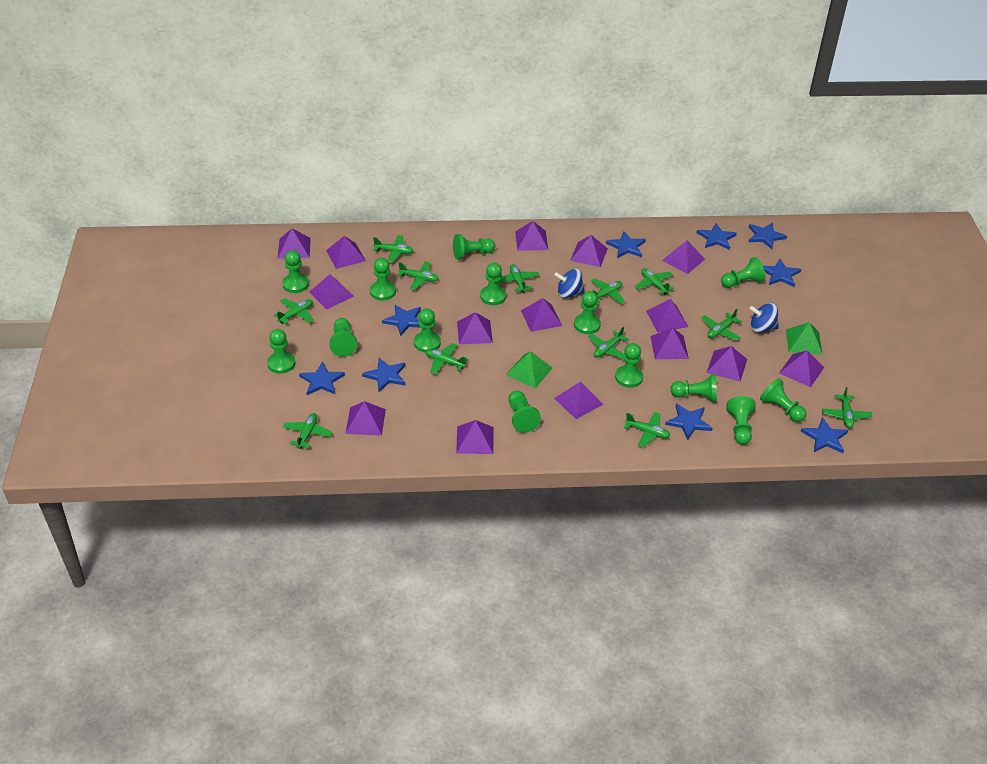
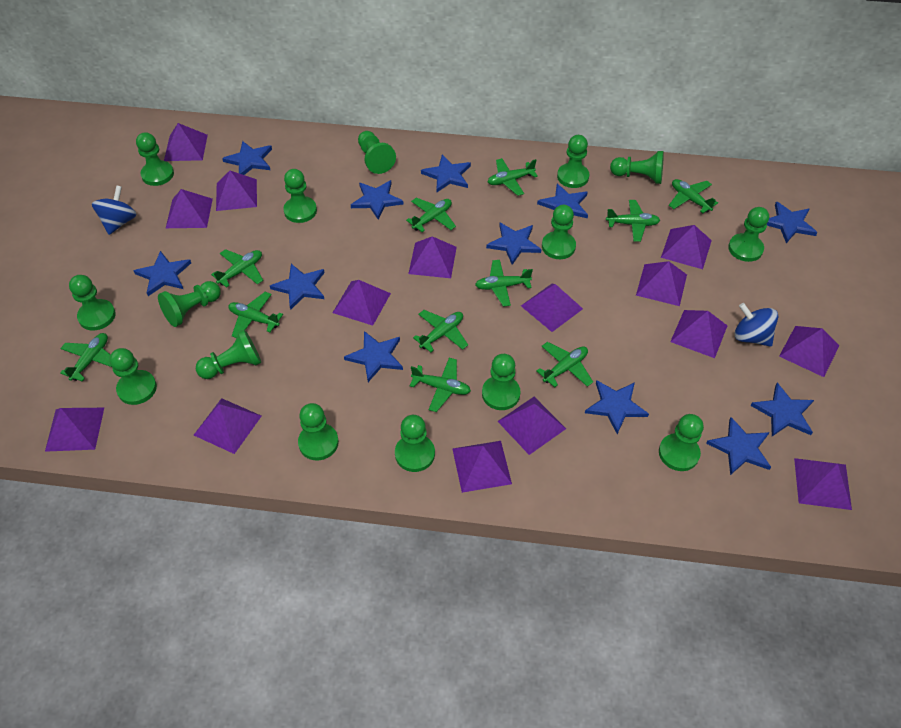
blue star: [299,361,345,395] [362,358,406,392] [382,305,421,336] [606,231,646,258] [665,404,713,440] [696,223,737,250] [749,223,787,249] [763,259,801,287] [801,417,848,453] = 9 -> [134,251,191,296] [222,141,272,175] [270,264,325,310] [344,331,403,382] [351,180,404,220] [421,154,471,192] [486,223,541,265] [537,184,588,218] [585,380,649,434] [706,417,771,475] [750,383,814,436] [767,201,818,243] = 12
green pawn: [267,329,296,374] [282,250,309,293] [329,318,357,357] [370,258,396,301] [414,309,441,352] [453,234,495,260] [480,263,506,305] [509,391,541,433] [574,291,601,334] [615,343,643,388] [670,374,717,402] [721,257,765,288] [726,396,756,445] [760,378,807,422] = 14 -> [69,275,116,330] [109,348,157,405] [136,132,174,186] [158,281,221,327] [196,329,261,379] [283,169,317,223] [298,403,339,460] [358,131,396,174] [395,415,435,472] [482,354,520,410] [542,205,576,259] [557,135,589,188] [610,151,664,184] [659,414,704,471] [728,207,769,262] = 15
green plane: [274,298,314,325] [283,413,333,449] [373,235,413,263] [397,261,438,290] [426,343,468,375] [498,264,540,293] [588,326,629,359] [590,278,625,304] [624,412,670,447] [635,268,674,295] [701,309,742,341] [822,387,872,428] = 12 -> [60,333,112,382] [211,249,263,288] [228,292,283,338] [406,198,456,232] [410,358,471,412] [413,310,468,352] [475,260,533,307] [488,158,538,196] [536,342,593,387] [606,200,660,242] [669,179,718,213] = 11
green pyramid: [506,351,552,388] [786,322,823,355] = 2 -> none = 0

